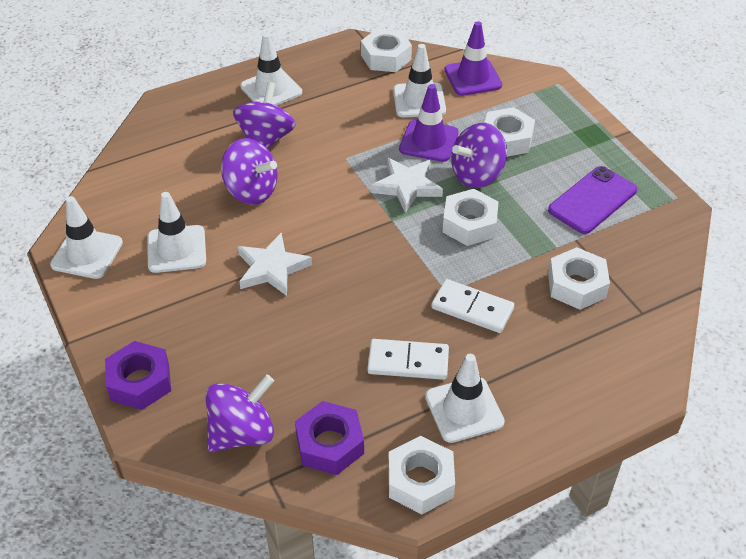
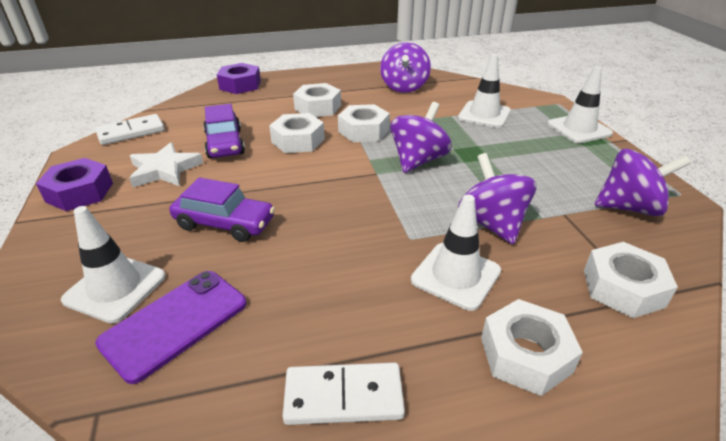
purple car: none = 0 -> [169,177,275,242] [203,104,245,158] = 2
purple traffic cone: [399,84,459,162] [445,21,502,96] = 2 -> none = 0
white star: [238,233,312,296] [371,158,443,213] = 2 -> [129,142,203,187] = 1
white traffic cone: [50,196,123,279] [148,192,206,273] [240,33,302,106] [393,44,446,118] [425,354,505,443] = 5 -> [61,206,166,323] [411,195,501,311] [458,54,511,128] [547,66,613,143] = 4

